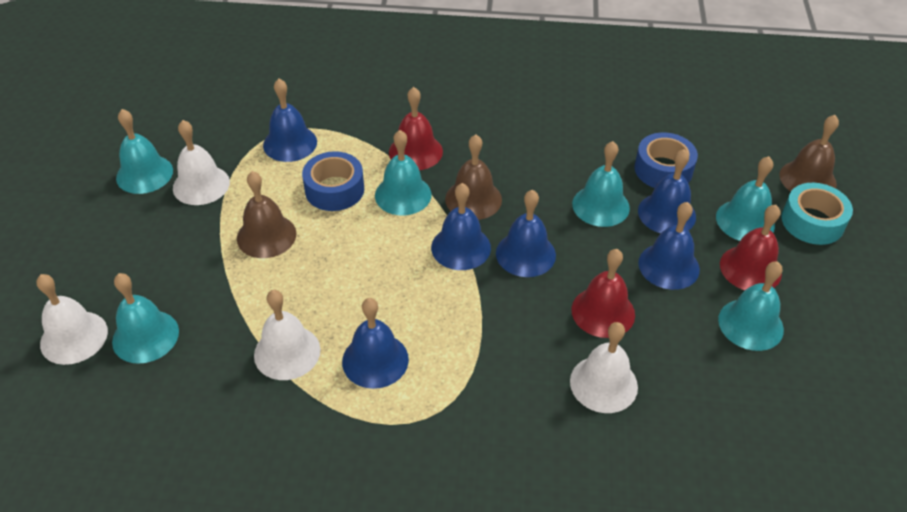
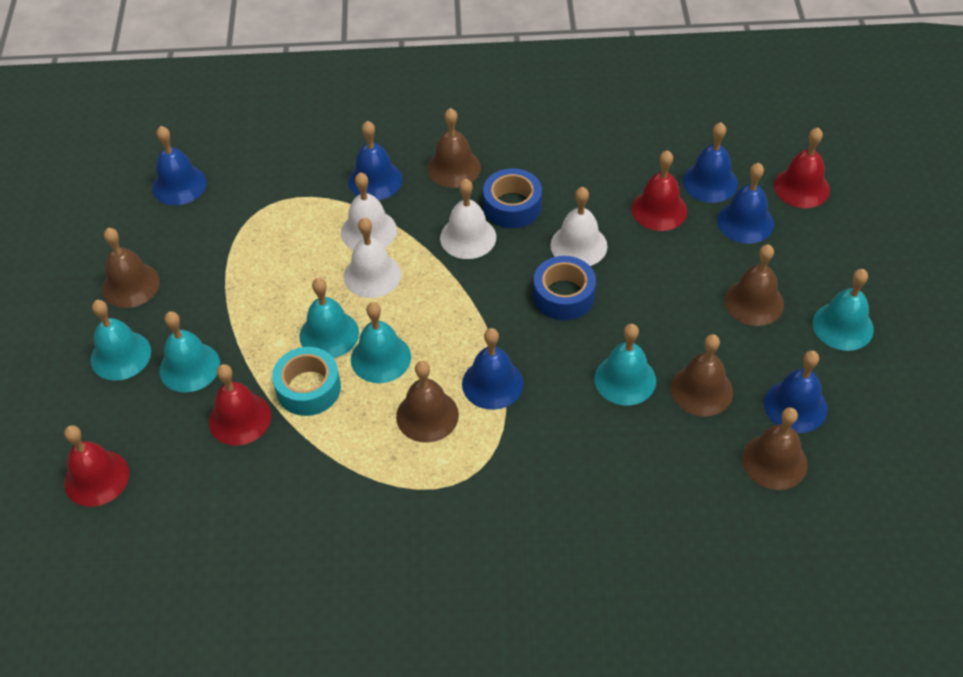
brown bell: [237,171,297,258] [445,134,502,220] [779,115,839,192] = 3 -> [102,228,160,308] [396,361,459,443] [427,108,481,188] [671,334,733,417] [724,244,784,326] [742,407,808,490] = 6
red bell: [389,87,443,170] [571,249,635,338] [720,205,782,290] = 3 -> [64,425,129,507] [209,364,271,446] [632,150,687,231] [774,128,830,208] = 4

